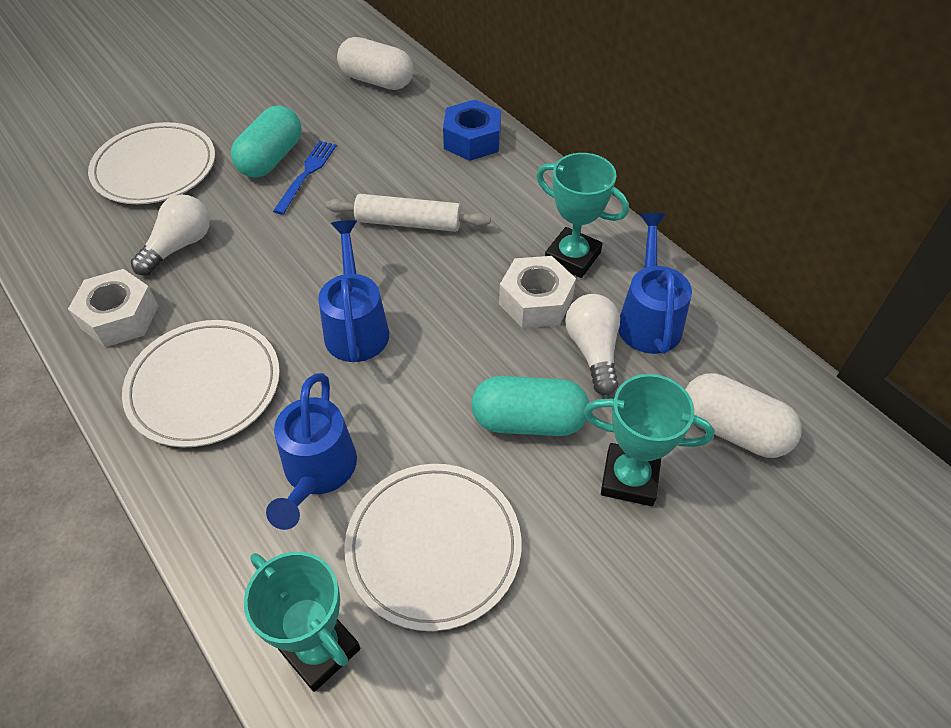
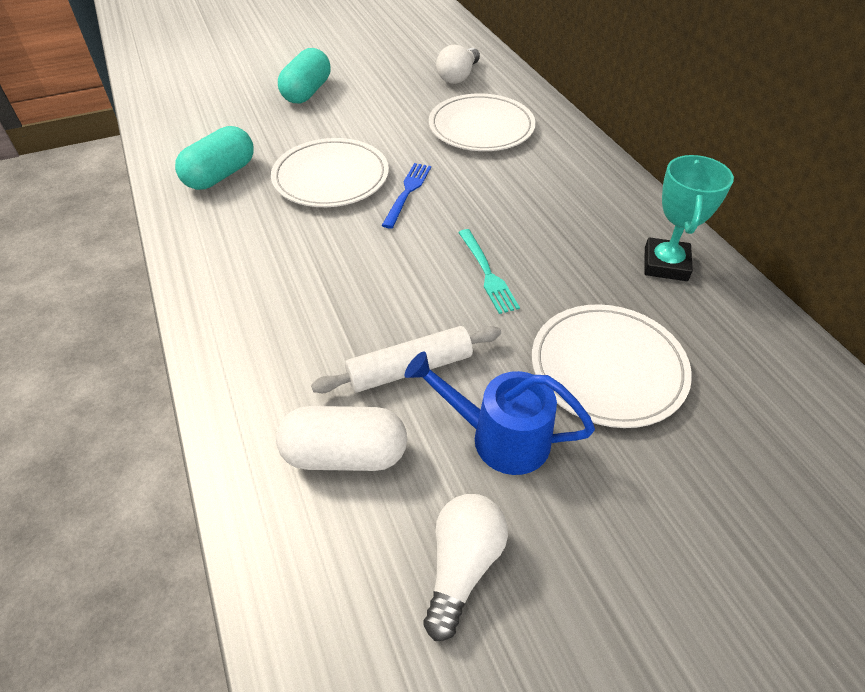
blue nut: [443,100,501,161] = 1 -> none = 0
blue watering can: [266,373,357,530] [318,220,389,362] [618,213,692,354] = 3 -> [405,351,595,475] = 1
turquoise fork: none = 0 -> [458,229,520,314] = 1
turquoise trophy: [244,552,361,692] [536,153,629,278] [584,374,715,506] = 3 -> [644,155,734,281] = 1
white capsule: [337,37,413,90] [685,373,802,458] = 2 -> [276,406,407,471] = 1
white nut: [68,269,158,347] [499,256,576,328] = 2 -> none = 0

